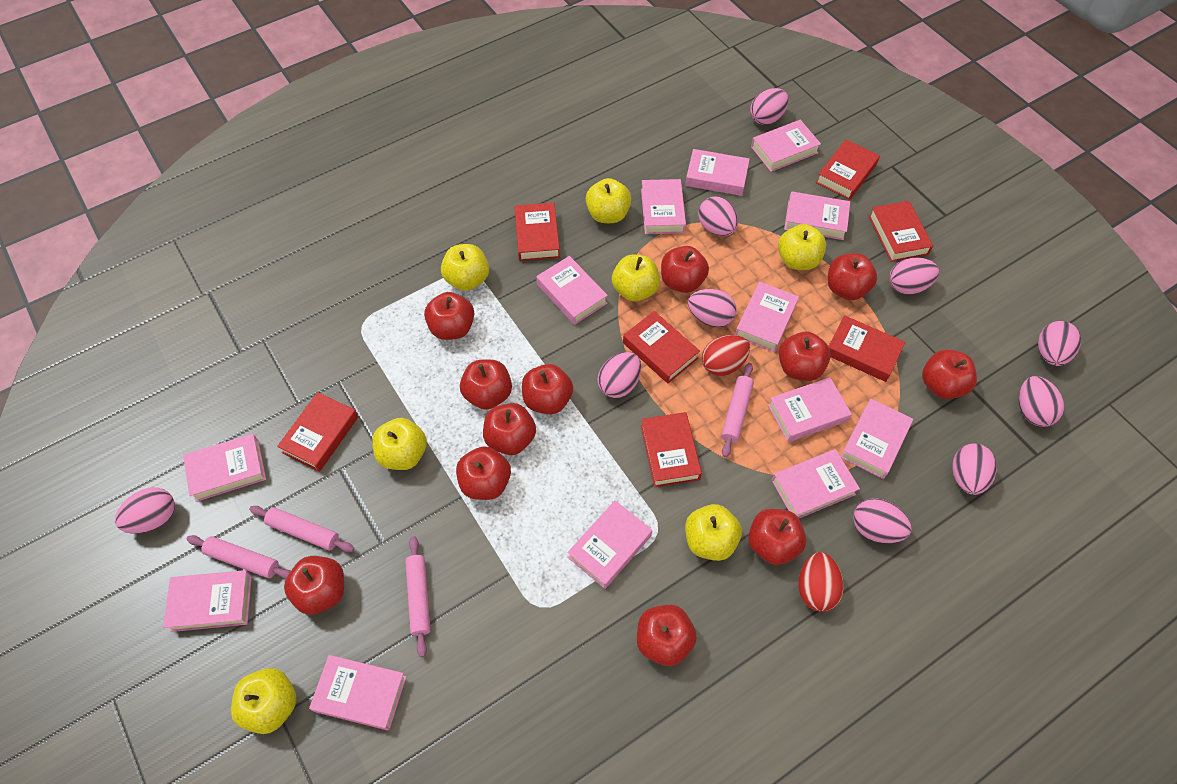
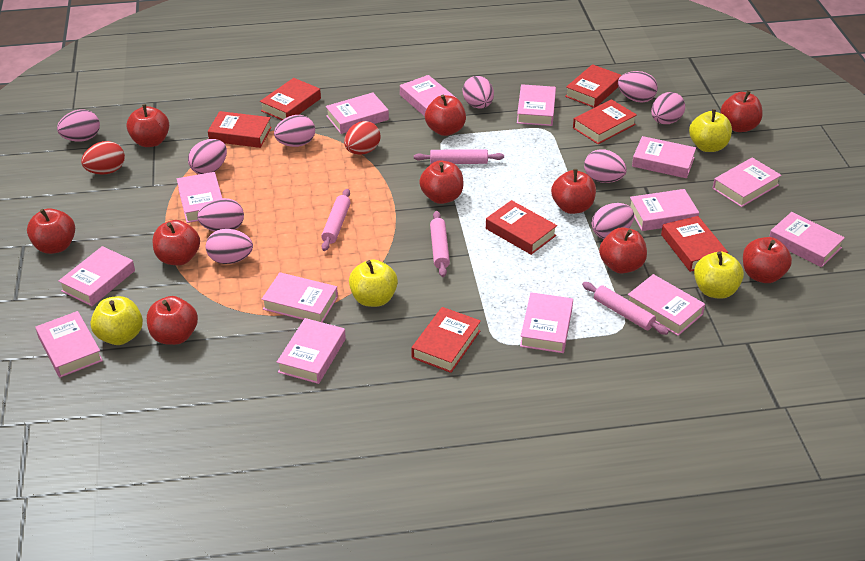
pink book: [163,570,252,632] [183,434,266,502] [309,655,406,731] [537,256,608,325] [567,500,652,589] [641,179,686,234] [685,149,750,196] [735,282,799,352] [751,120,821,172] [768,377,852,442] [772,449,860,518] [784,191,850,240] [840,398,913,479] = 13 -> [35,311,103,378] [58,246,135,306] [177,172,222,223] [261,272,338,322] [277,318,346,384] [325,92,389,134] [400,75,455,116] [517,84,556,126] [520,292,573,353] [628,274,705,336] [630,189,699,231] [632,136,696,178] [712,158,782,207] [769,212,845,267] = 14
red apple: [284,556,344,615] [424,292,474,340] [456,446,511,500] [460,360,512,410] [483,403,536,455] [522,364,573,414] [637,605,697,666] [661,246,709,293] [748,509,806,565] [779,332,831,381] [828,253,877,300] [922,349,977,400] = 12 -> [27,208,75,254] [126,104,169,147] [147,296,198,345] [153,220,200,265] [419,160,463,204] [425,94,466,136] [551,169,596,214] [599,227,647,274] [720,90,763,132] [743,237,792,283] = 10
yellow apple: [231,668,296,734] [372,418,427,470] [441,244,489,291] [586,178,631,223] [612,255,660,302] [685,504,742,561] [778,224,826,270] = 7 -> [90,296,143,345] [349,259,398,307] [689,109,732,152] [694,252,744,299] = 4

